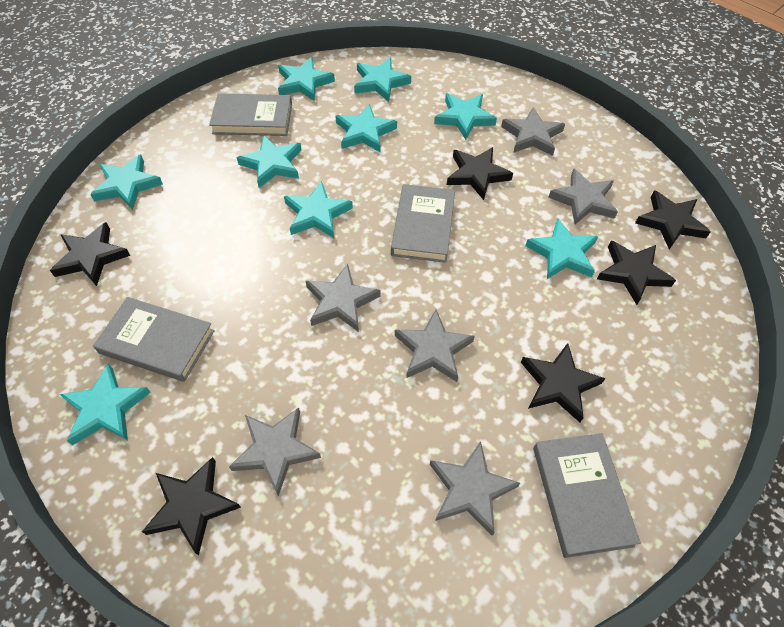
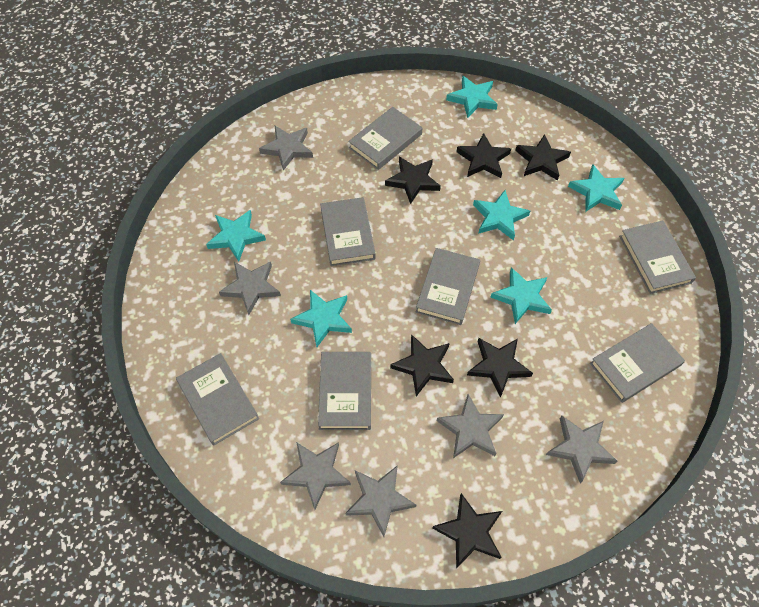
grey book: [93,297,215,382] [209,93,292,136] [391,184,455,263] [533,433,641,558] = 4 -> [176,353,259,446] [318,352,371,430] [320,197,376,266] [348,107,422,170] [416,248,480,325] [590,323,685,403] [619,221,696,294] = 7
turquoise star: [60,364,151,445] [90,154,163,210] [237,135,302,188] [278,57,335,102] [284,181,353,238] [335,104,397,153] [354,57,411,102] [434,93,497,140] [525,218,598,279] = 9 -> [206,210,266,262] [290,290,352,347] [446,75,498,118] [473,190,530,241] [490,267,552,324] [568,165,624,212] = 6

